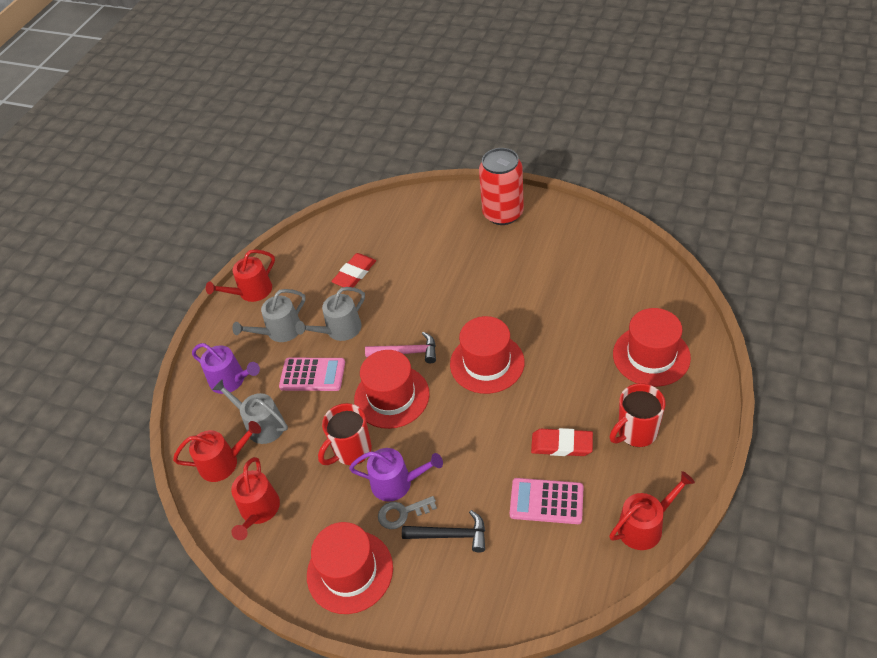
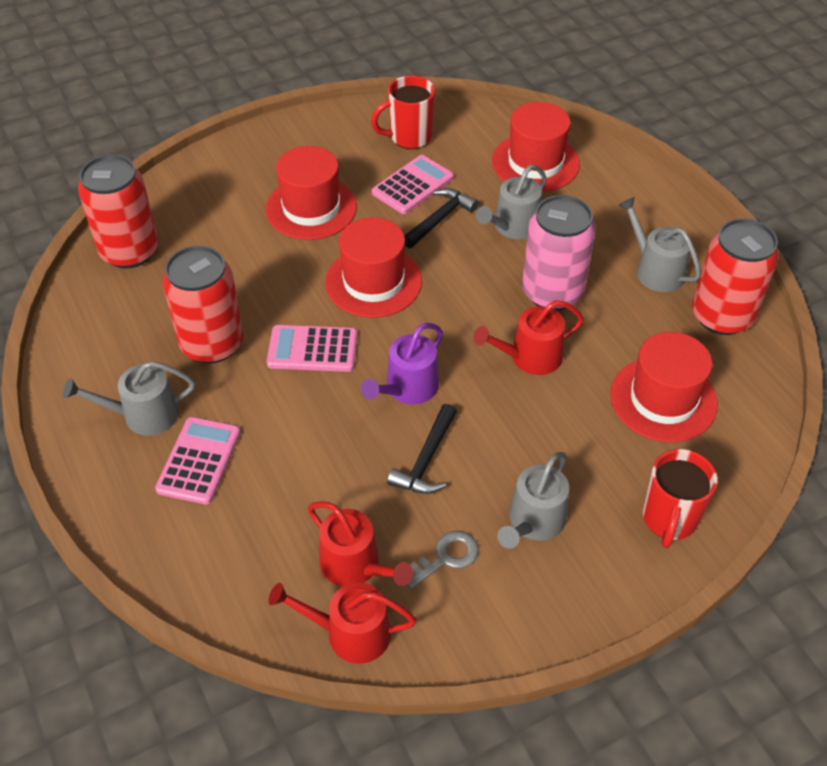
black hammer: [402,510,485,552] = 1 -> [387,404,457,494] [404,188,478,248] = 2
grey watering can: [212,380,288,444] [232,289,306,342] [295,287,365,341] = 3 -> [63,361,195,436] [476,165,547,239] [498,452,569,549] [618,197,701,292] = 4
pink calculator: [279,358,345,391] [510,478,584,524] = 2 -> [155,417,241,505] [267,325,358,372] [372,155,454,214] = 3
pink can: none = 0 -> [522,195,596,311] = 1
pink hammer: [365,332,436,363] = 1 -> none = 0
purple watering can: [192,343,260,394] [349,448,443,502] = 2 -> [361,323,443,404] = 1
red can: [479,148,524,225] = 1 -> [78,155,159,269] [163,246,244,364] [692,218,779,335] = 3
red eraser: [331,253,376,287] [531,428,593,456] = 2 -> none = 0
red watering can: [173,421,261,482] [206,249,275,302] [231,457,280,540] [609,471,695,550] = 4 -> [269,582,416,664] [308,501,413,586] [473,300,584,375] = 3

